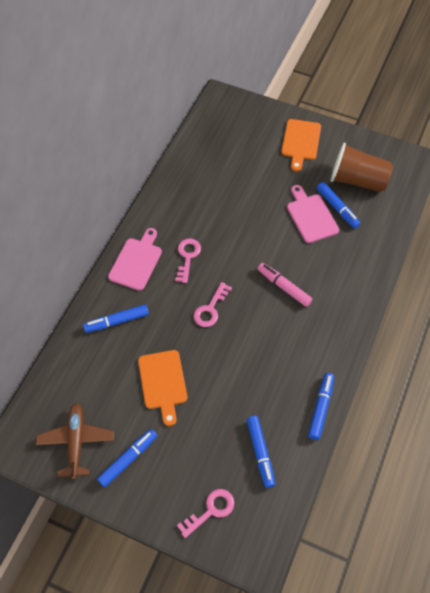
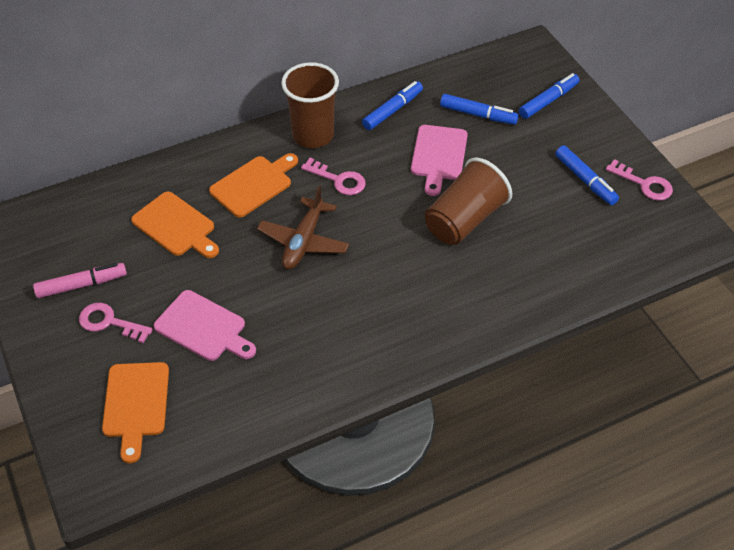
blue marker: [83,304,149,333] [97,429,157,487] [247,416,275,488] [308,373,334,440] [317,182,361,229] = 5 -> [362,81,423,130] [440,94,519,125] [519,73,580,119] [555,145,619,205] = 4
brown cup: [330,143,393,192] = 1 -> [281,62,339,148] [425,158,512,245] = 2
orange cutting board: [138,350,187,426] [281,119,321,171] = 2 -> [102,362,169,463] [131,192,219,258] [209,153,298,218] = 3

